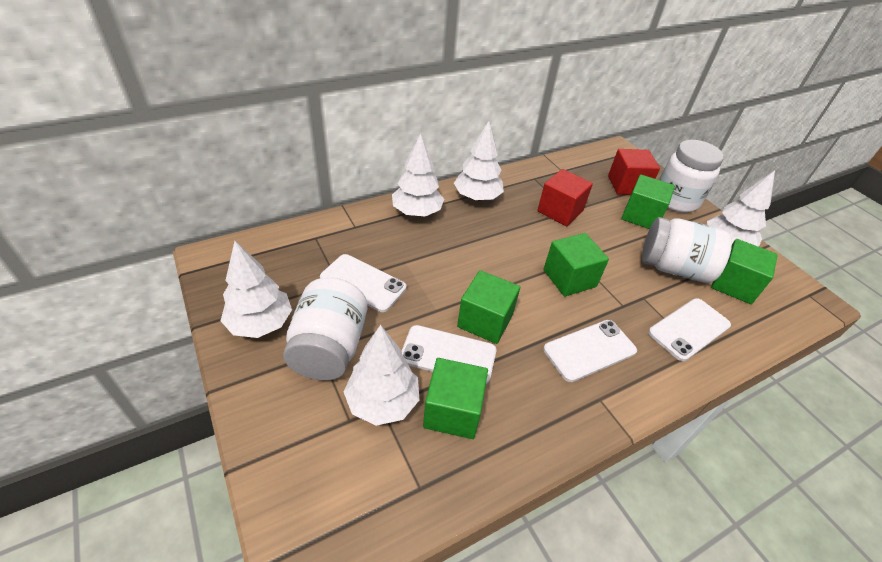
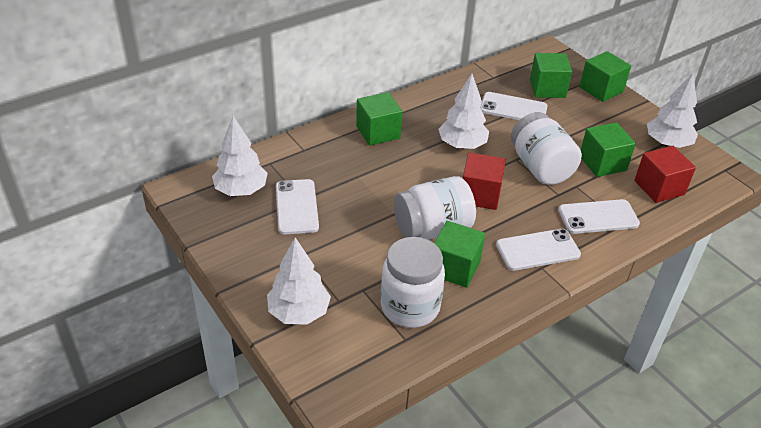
white tree: [221,241,292,338] [344,325,420,426] [392,134,444,216] [454,121,504,201] [707,170,775,247] = 5 -> [212,116,268,196] [267,237,331,325] [438,74,489,149] [647,73,698,148] = 4

